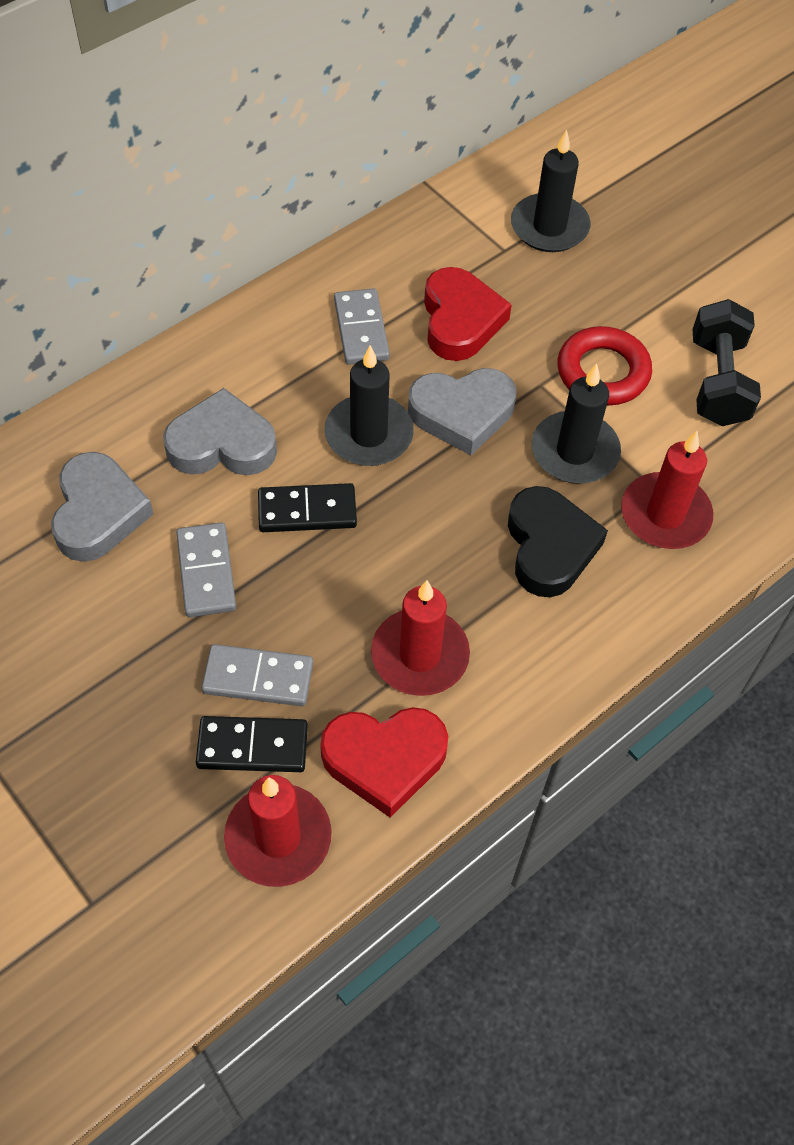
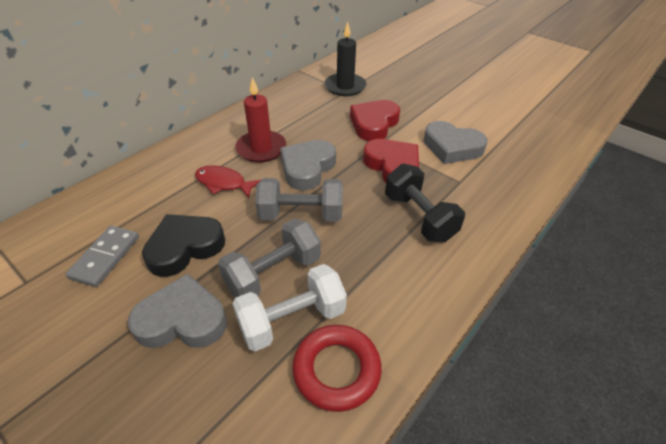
black candle: [324,345,414,466] [511,130,591,252] [532,364,621,483] = 3 -> [324,22,367,96] = 1
black domino: [196,716,308,772] [258,483,357,532] = 2 -> none = 0
grey domino: [176,523,236,617] [202,644,313,706] [334,288,390,365] = 3 -> [65,226,139,287] = 1
grey dumbbell: none = 0 -> [218,219,321,298] [255,178,343,222] = 2
red candle: [224,775,332,887] [371,580,470,696] [621,431,713,549] = 3 -> [235,77,287,163] = 1
red fish: none = 0 -> [195,165,261,198] = 1
white dumbbell: none = 0 -> [232,264,347,352] = 1

